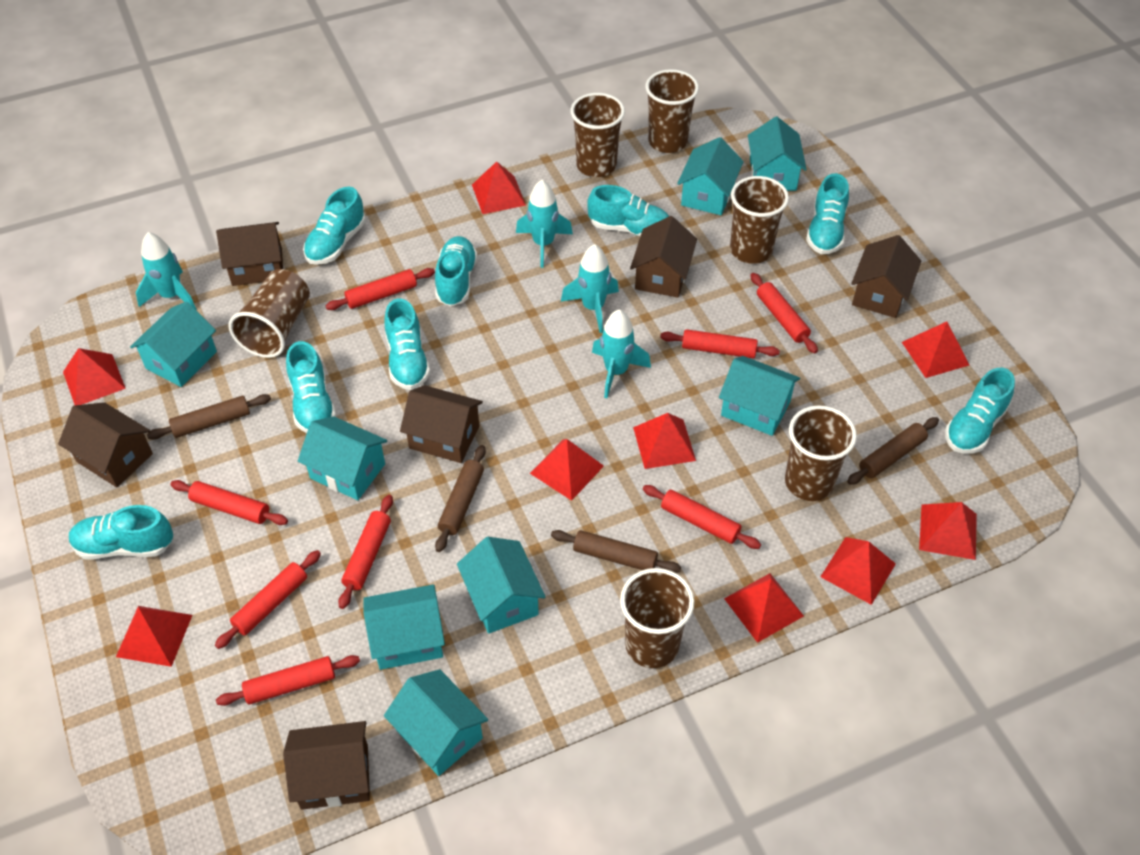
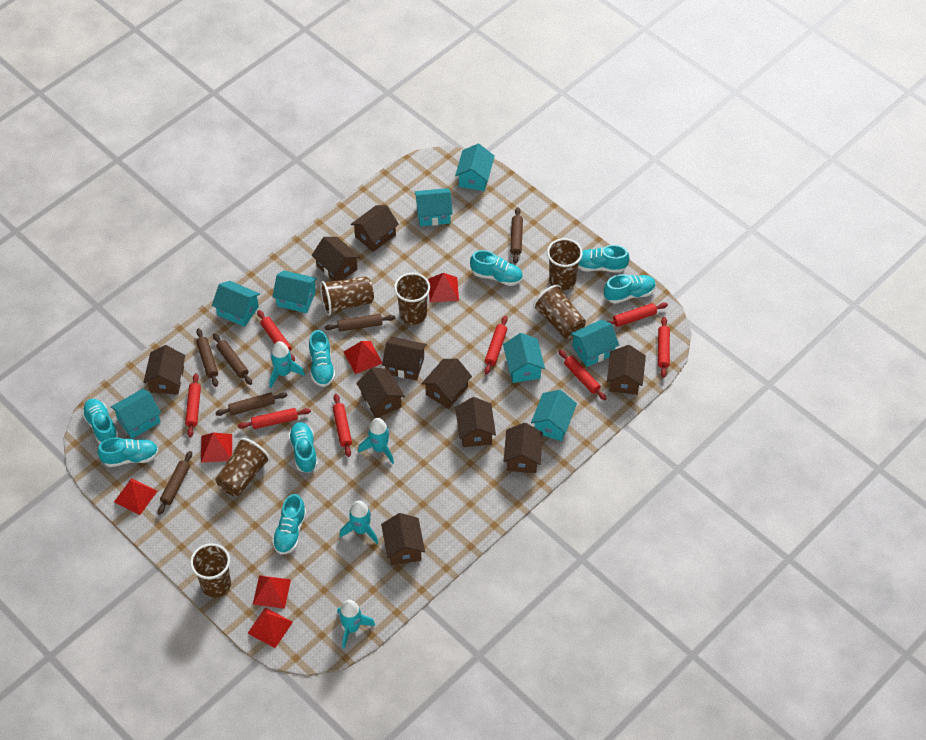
brown house: [58,402,153,487] [216,222,283,286] [283,721,370,810] [400,385,483,463] [630,216,697,298] [851,235,921,318] = 6 -> [143,345,185,395] [312,237,360,281] [351,205,399,252] [356,367,405,418] [381,513,425,565] [382,337,427,380] [421,359,472,409] [455,397,496,447] [503,423,543,473] [607,345,646,395] = 10
brown rolling pin: [147,394,271,440] [435,445,486,552] [551,530,681,573] [847,417,939,485] = 4 -> [158,451,192,515] [196,328,218,387] [213,333,252,385] [215,392,287,416] [325,314,395,332] [510,207,523,264] = 6
red pyramid: [63,348,126,405] [116,606,192,667] [472,161,526,214] [530,439,604,501] [633,413,696,469] [724,573,804,643] [820,537,896,605] [902,322,969,378] [919,502,977,560] = 9 -> [114,478,157,515] [201,433,232,463] [247,607,293,648] [253,575,291,609] [343,341,382,374] [428,273,459,302] = 6

